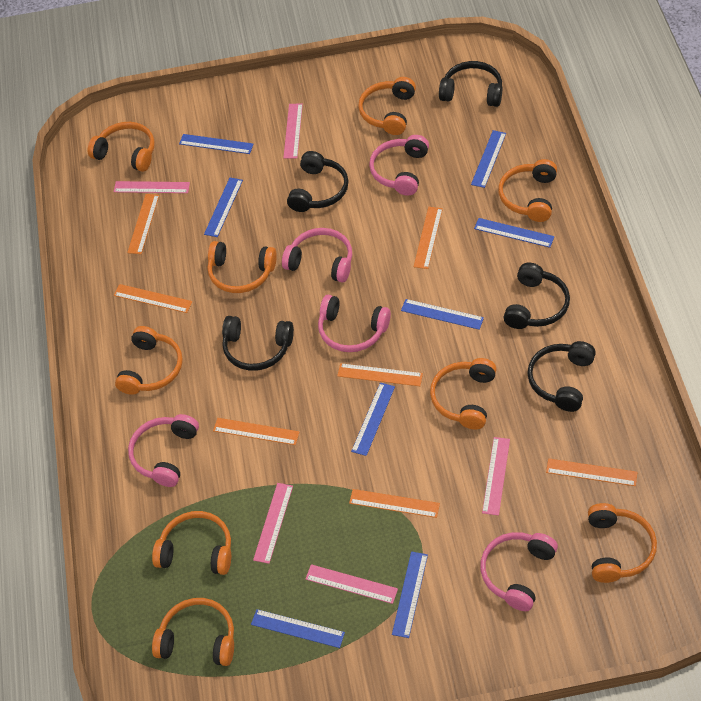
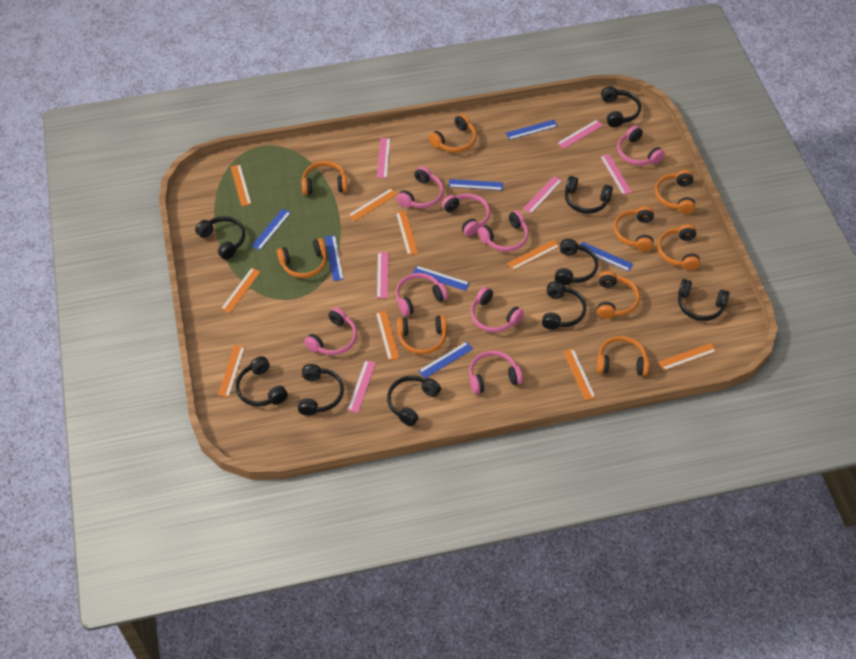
black headphones: [222,316,294,371] [287,151,349,212] [439,61,502,107] [504,262,570,329] [527,341,596,412] = 5 -> [195,216,245,260] [235,356,288,406] [298,364,344,416] [387,376,441,426] [542,281,586,330] [555,239,598,285] [565,176,613,214] [601,86,641,127] [678,279,730,321] = 9
blue ruler: [179,134,254,154] [204,178,243,237] [251,609,345,648] [351,382,395,456] [392,552,428,638] [401,299,484,330] [471,130,506,188] [474,218,554,248] = 8 -> [252,209,291,250] [325,235,344,281] [412,266,469,291] [419,341,473,378] [449,179,503,190] [506,120,558,140] [581,242,633,271] = 7
orange ruler: [114,284,192,313] [127,194,159,254] [213,418,299,445] [337,363,423,386] [349,489,440,518] [413,207,443,269] [546,458,637,486] = 7 -> [218,345,245,397] [221,268,261,313] [231,165,251,206] [348,189,397,221] [376,311,399,360] [396,211,418,255] [507,240,560,270] [563,349,596,400] [659,343,716,370] = 9
pink headphones: [128,414,199,487] [282,228,352,282] [318,295,391,352] [369,135,429,196] [480,532,558,611] = 5 -> [304,307,357,355] [396,273,448,316] [397,166,444,208] [442,193,490,236] [469,351,523,394] [470,287,524,332] [478,210,529,252] [617,125,665,165] = 8
pink ruler: [114,181,190,193] [253,483,293,564] [283,104,303,158] [306,564,398,604] [482,437,510,516] = 5 -> [347,360,376,413] [377,138,390,178] [377,252,388,298] [523,176,562,214] [557,120,603,149] [600,154,632,195] = 6

